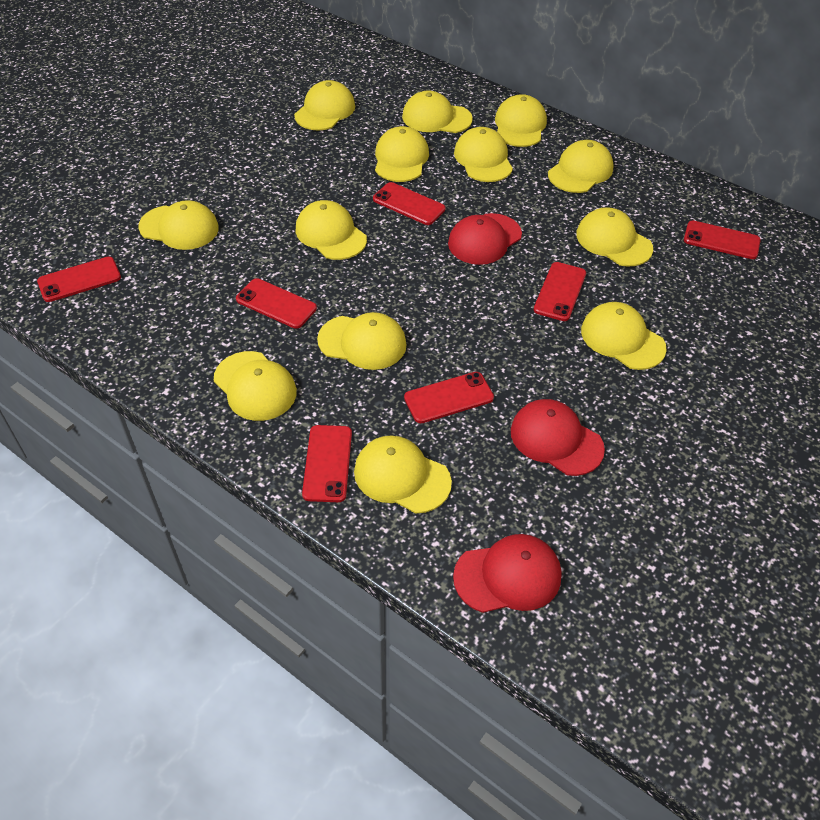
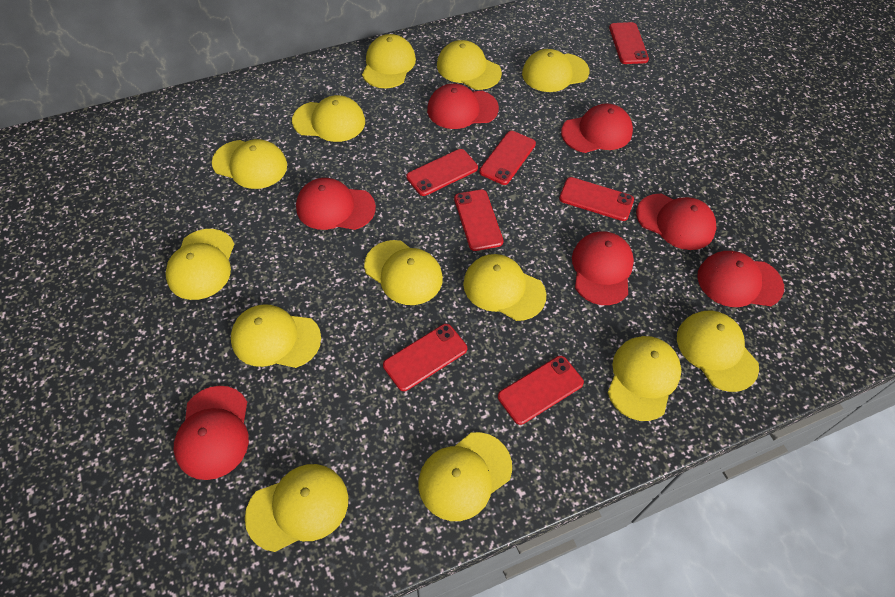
red cap: [448,213,522,265] [453,534,562,613] [511,399,605,476] = 3 -> [174,386,249,480] [296,178,376,230] [427,83,499,129] [561,103,633,153] [572,231,634,305] [636,194,716,250] [697,251,784,307] = 7

